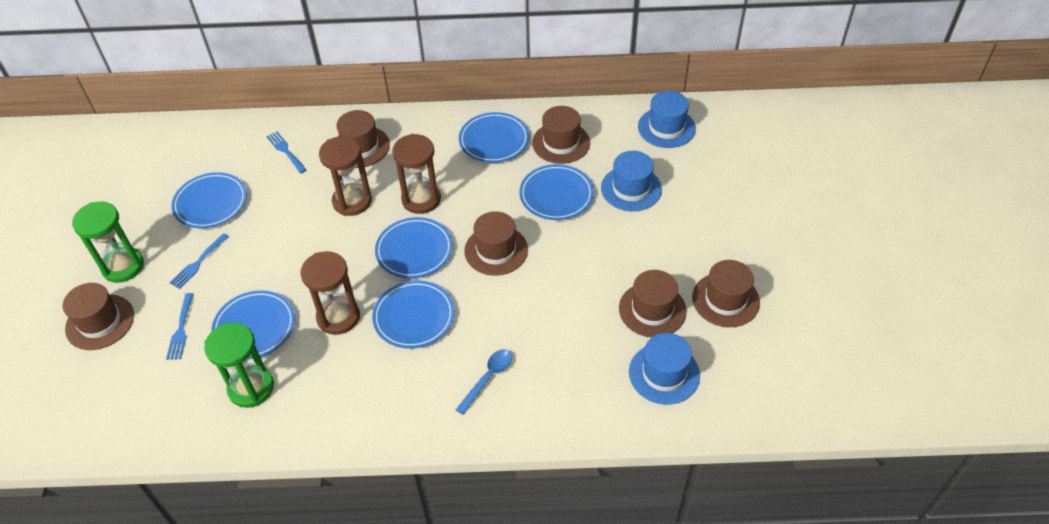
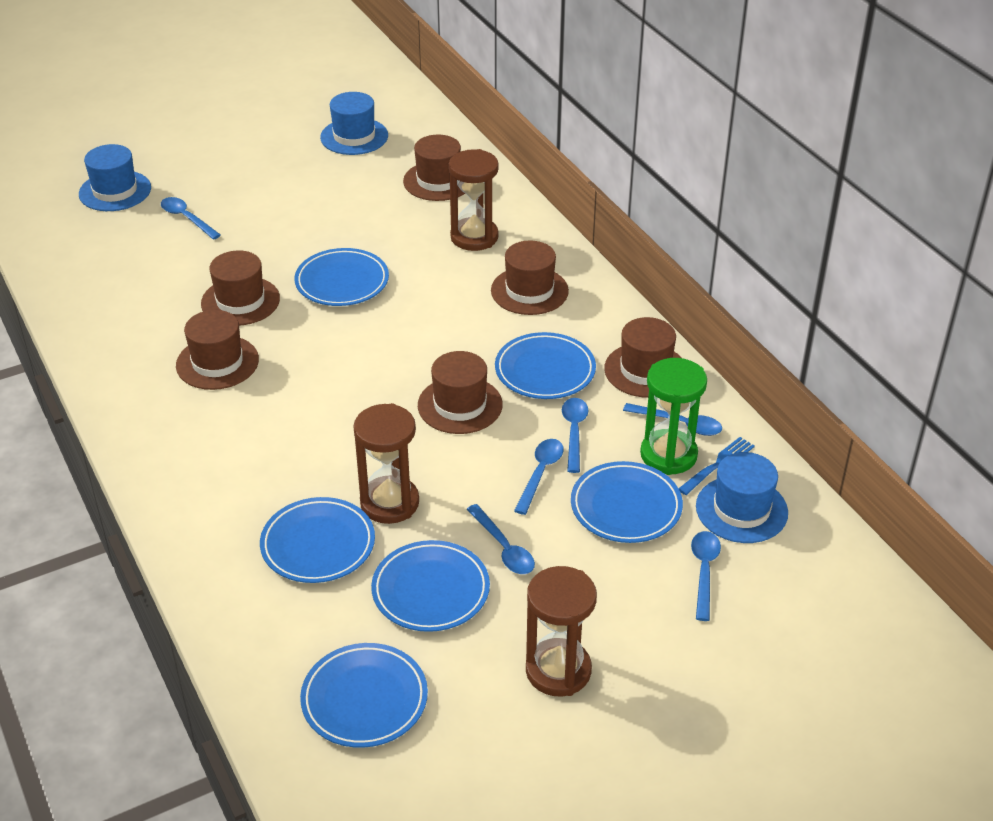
blue fork: [166,293,194,360] [170,233,229,289] [266,131,307,174] = 3 -> [679,437,755,495] = 1
blue spoon: [456,349,512,415] = 1 -> [161,197,221,240] [467,504,535,574] [514,439,564,515] [562,398,588,473] [623,403,722,436] [691,531,721,621] = 6
green hourglass: [72,201,144,283] [204,323,274,408] = 2 -> [640,358,707,475] = 1

